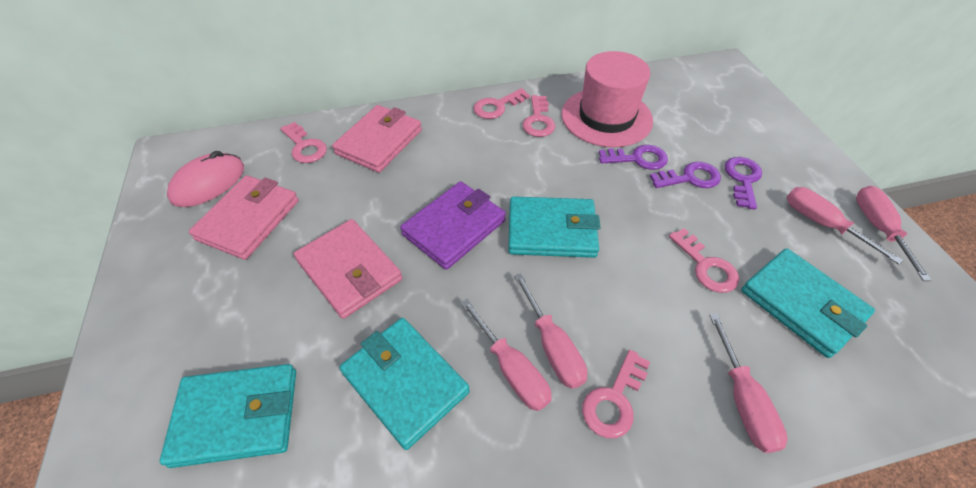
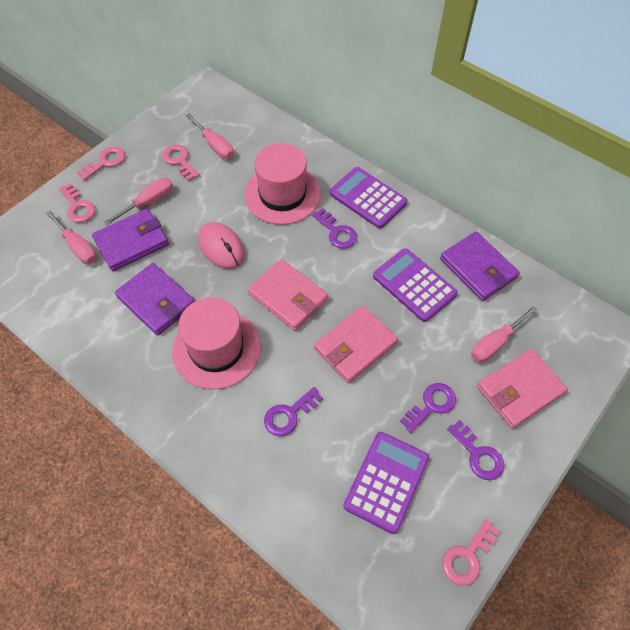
pink hat: [562,51,653,147] = 1 -> [172,297,261,390] [244,143,321,225] = 2
pink key: [280,122,327,163] [473,88,530,119] [522,95,555,137] [582,350,650,438] [669,228,739,293] = 5 -> [59,183,95,223] [77,146,125,181] [162,144,200,181] [442,519,500,586] = 4
pink screwdriver: [461,299,552,411] [514,273,587,389] [709,313,788,453] [787,187,903,265] [856,186,932,281] = 5 -> [46,211,97,264] [104,178,173,226] [186,114,234,159] [471,306,538,362] = 4
purple calculator: none = 0 -> [330,167,408,229] [344,432,429,534] [373,248,458,322] = 3
purple key: [599,145,668,170] [650,162,721,188] [725,157,762,209] = 3 -> [264,387,323,436] [312,208,357,249] [400,383,456,433] [447,420,504,480] = 4
purple wallet: [400,181,506,270] = 1 -> [92,209,169,271] [115,263,195,336] [440,231,520,301] = 3
turquoise wallet: [160,364,296,468] [339,318,470,450] [508,197,601,258] [741,248,875,358] = 4 -> none = 0

